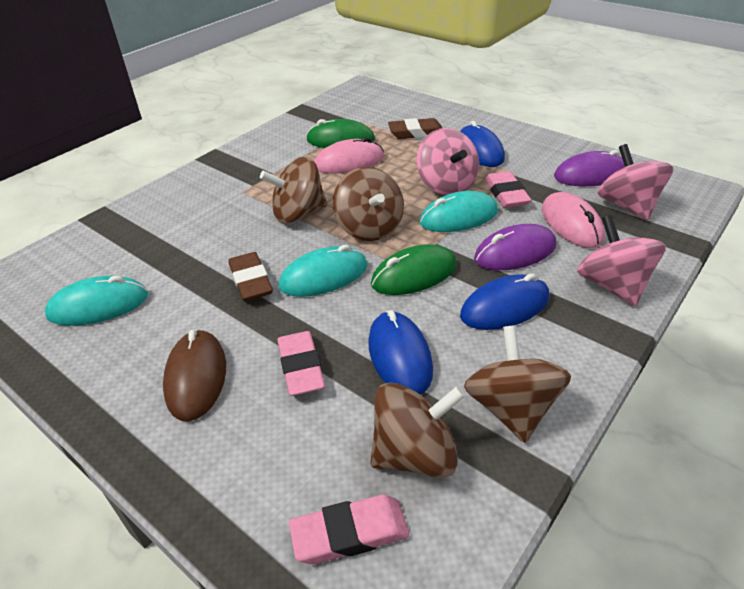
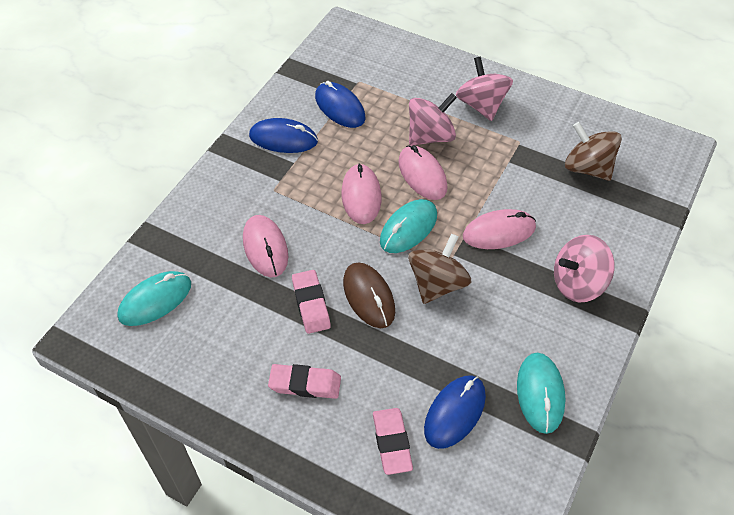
brown eraser: [228,252,273,301] [388,118,442,139] = 2 -> none = 0
brown spinning top: [260,156,327,223] [333,167,404,241] [370,382,465,478] [464,326,571,443] = 4 -> [408,234,471,304] [565,122,622,181] = 2
green mouse: [306,119,375,148] [371,244,457,295] = 2 -> none = 0
pink mouse: [314,137,384,174] [542,192,605,248] = 2 -> [243,215,288,277] [341,163,382,224] [398,145,448,200] [463,209,536,249] = 4
purple mouse: [474,224,556,270] [554,150,625,186] = 2 -> none = 0

